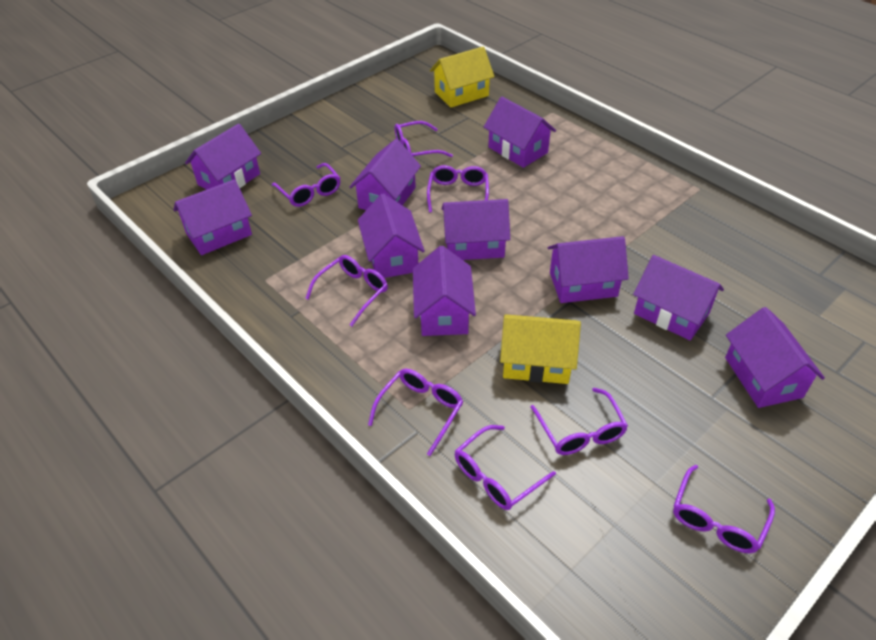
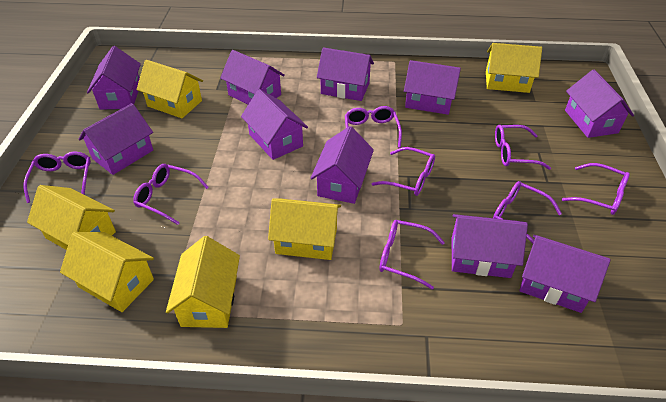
yellow house: [430,46,494,108] [500,314,581,384] = 2 -> [27,185,116,250] [60,232,154,312] [137,60,203,118] [166,236,240,328] [268,198,341,260] [486,43,542,93] = 6

